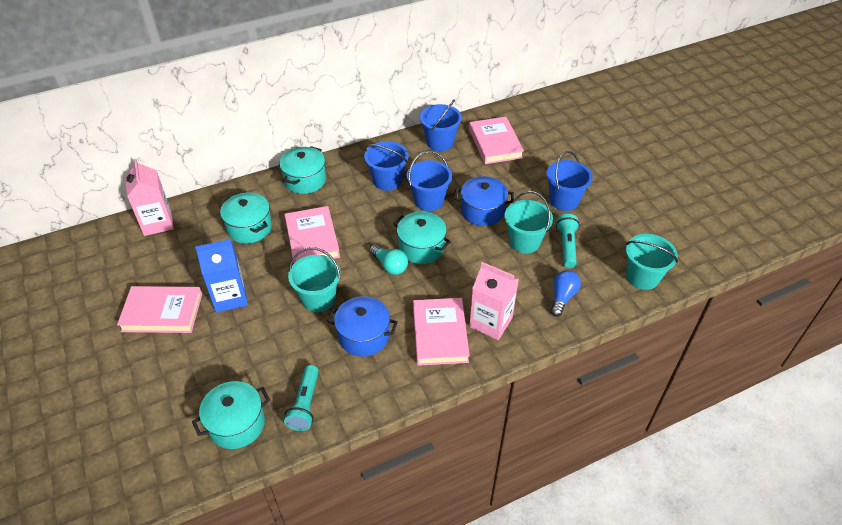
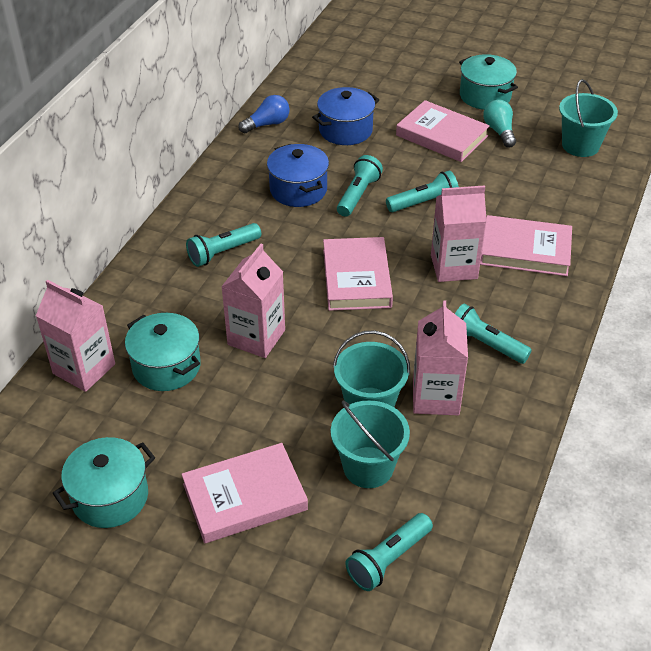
blue bucket: [364,141,409,191] [407,151,452,211] [420,99,462,151] [546,151,593,211] = 4 -> none = 0
blue carton: [195,239,248,313] = 1 -> none = 0
pink carton: [125,159,174,236] [469,262,519,340] = 2 -> [36,280,115,392] [221,244,285,358] [413,300,468,415] [431,185,487,282] = 4
turquoise flashlight: [284,365,319,431] [556,214,580,268] = 2 -> [186,223,261,267] [337,155,383,217] [345,513,433,591] [386,170,459,212] [455,304,532,364] = 5
turquoise pot: [192,381,270,449] [220,193,272,244] [279,146,326,194] [393,212,451,264] = 4 -> [52,437,155,528] [125,313,201,391] [459,54,518,110] = 3

